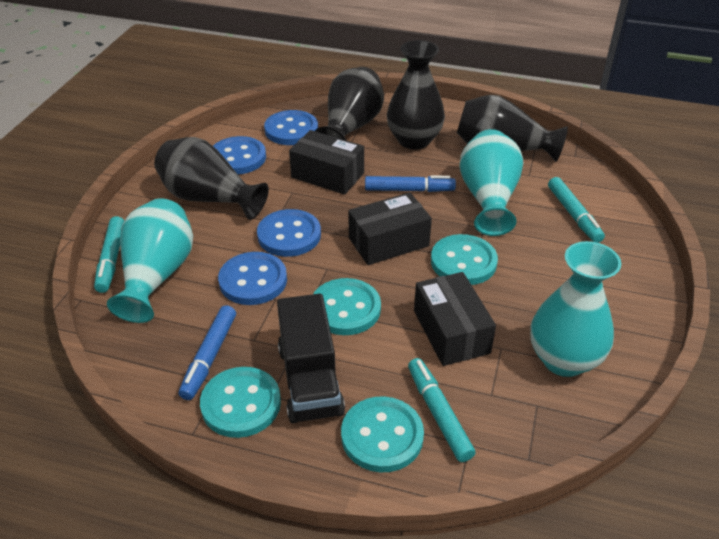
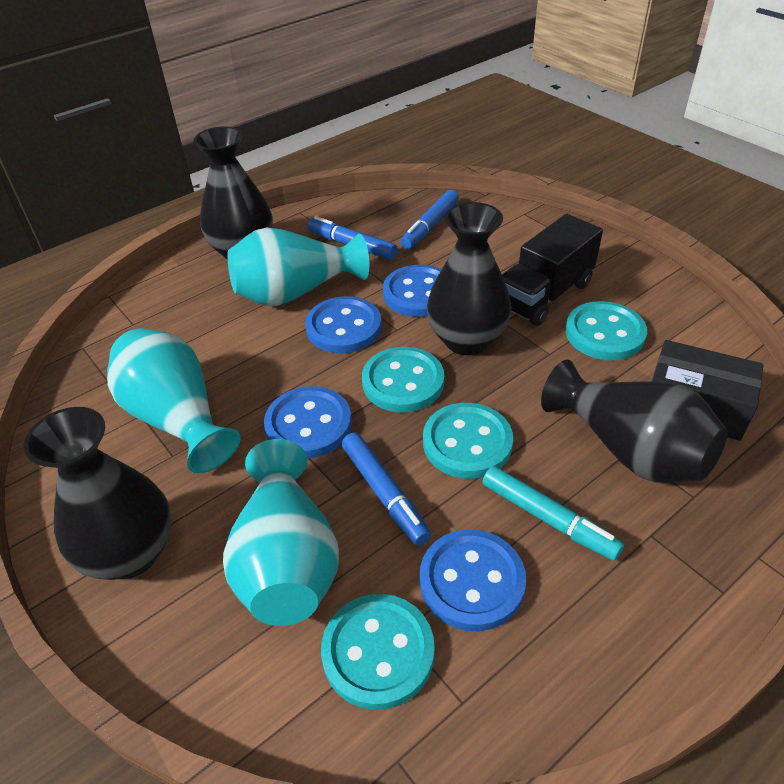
black box: [289,130,364,195] [348,192,432,265] [414,272,496,366] = 3 -> [651,340,763,441] = 1
blue marker: [179,305,236,400] [365,176,456,192] = 2 -> [308,216,398,260] [342,433,431,546] [400,190,459,249] = 3
turquoise marker: [94,216,124,293] [408,358,475,462] [548,177,605,243] = 3 -> [482,466,624,561] = 1

